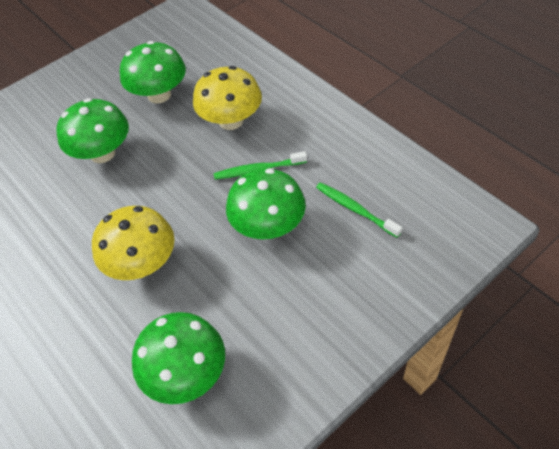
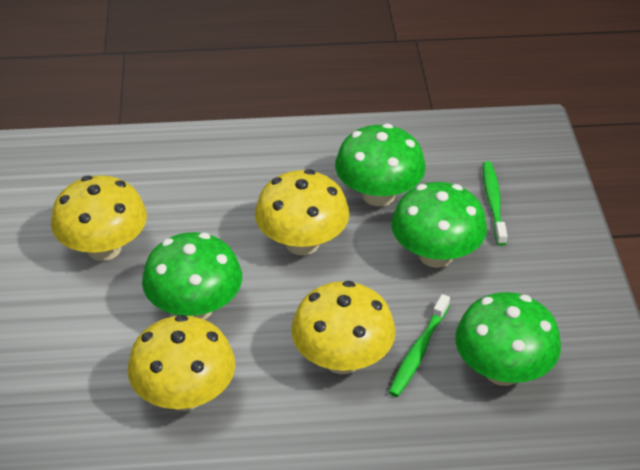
yellow mushroom: [92,206,175,280] [193,66,262,130] = 2 -> [51,175,147,261] [128,315,235,411] [255,169,349,255] [291,281,396,374] = 4

